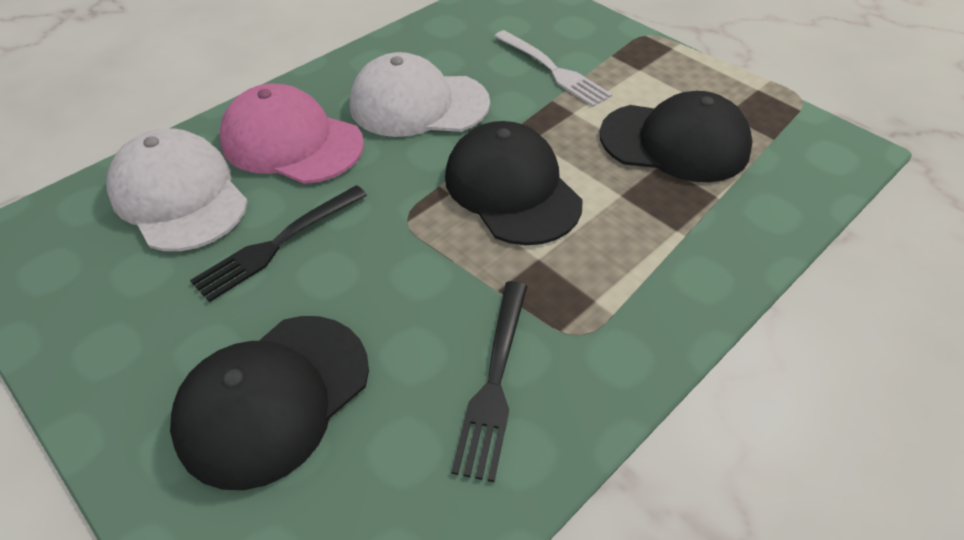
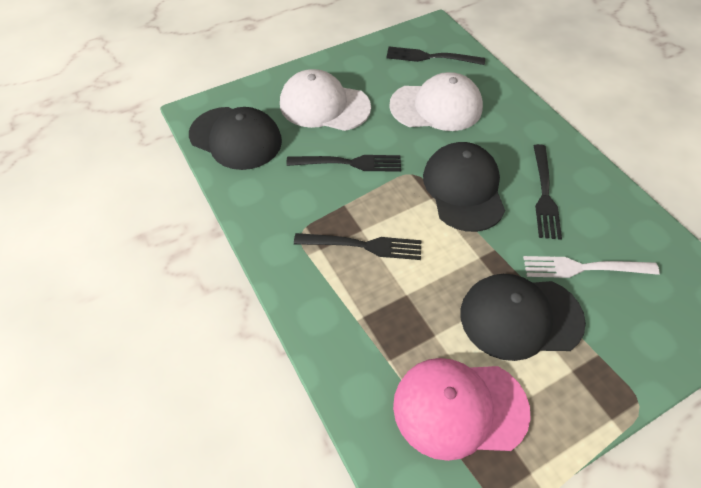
black fork: [190,185,367,302] [451,281,527,482] = 2 -> [286,155,401,172] [294,233,421,260] [386,47,485,65] [533,144,562,240] = 4

